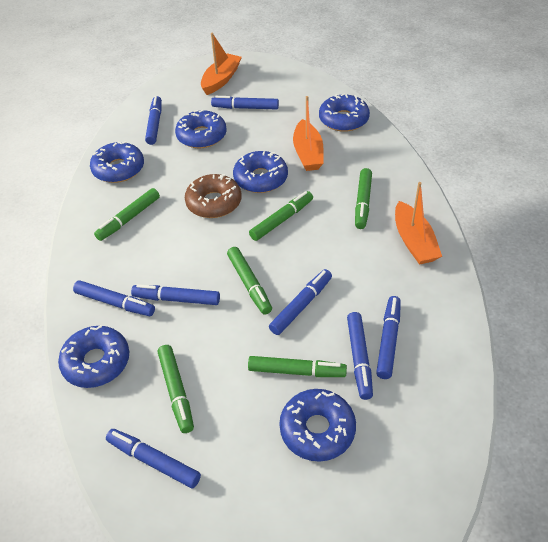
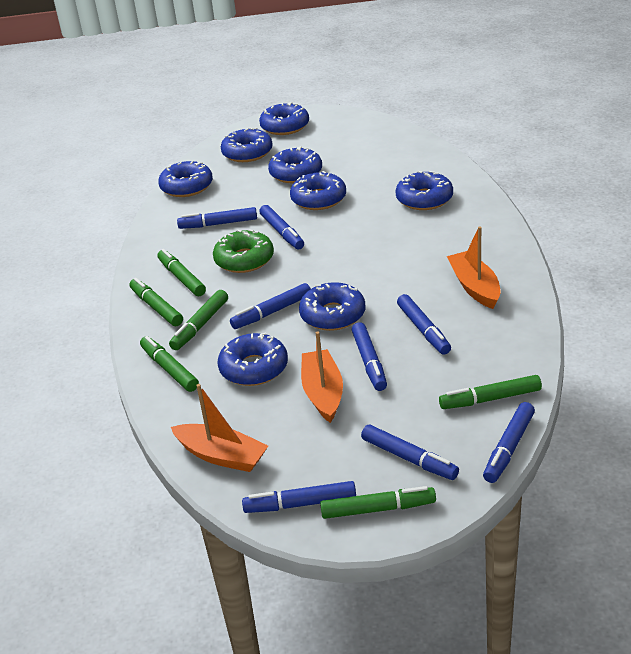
blue donut: [58,325,129,388] [90,141,144,183] [175,110,227,148] [233,151,288,193] [279,389,356,462] [319,93,370,132] = 6 -> [158,161,213,197] [218,332,288,386] [221,128,273,162] [259,102,309,135] [268,146,322,183] [290,171,346,210] [299,282,365,331] [395,171,453,210] = 8
brown donut: [185,174,242,218] = 1 -> none = 0
green donut: none = 0 -> [213,229,274,273] = 1

